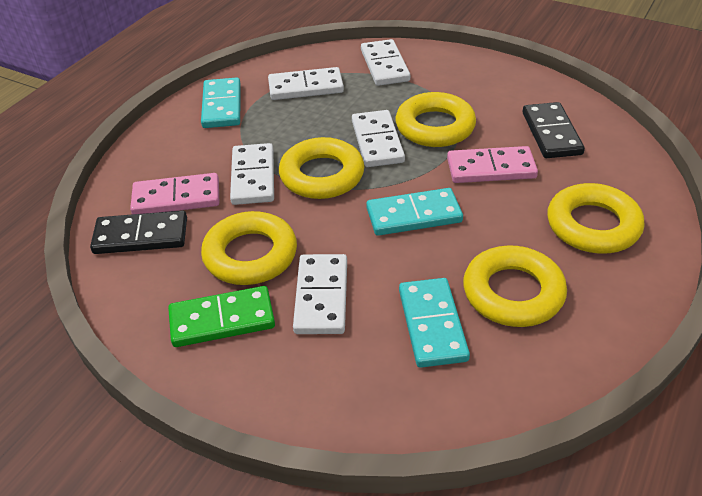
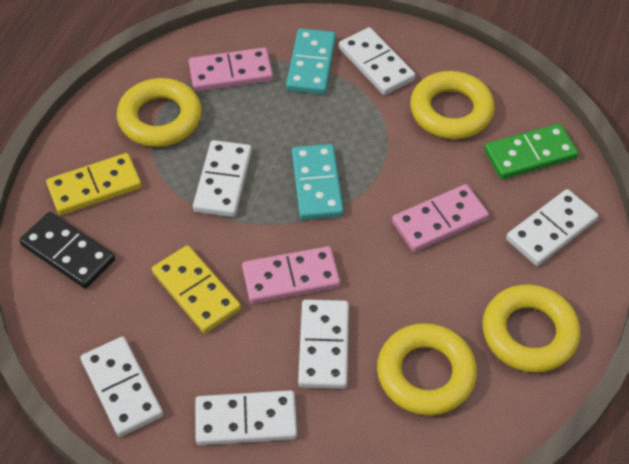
black domino: [90,211,187,254] [523,102,585,158] = 2 -> [19,212,115,289] = 1
pink domino: [130,173,219,214] [447,146,538,183] = 2 -> [189,47,273,92] [242,246,340,304] [392,184,489,252] = 3
turquoise domino: [201,77,241,128] [366,188,463,236] [399,278,470,368] = 3 -> [286,28,336,94] [292,144,344,220] = 2
white domino: [230,143,274,205] [268,67,344,100] [293,254,347,334] [352,110,405,167] [361,39,410,86] = 5 -> [80,337,163,437] [193,140,252,217] [195,390,297,445] [298,299,349,389] [339,27,416,95] [506,189,599,266] = 6
yellow domino: none = 0 -> [46,153,142,215] [152,245,241,333] = 2
yellow ring: [201,211,297,285] [279,137,364,199] [395,92,476,147] [463,246,567,327] [547,183,645,253] = 5 -> [117,78,202,147] [377,323,477,415] [410,71,494,139] [482,284,580,373] = 4

